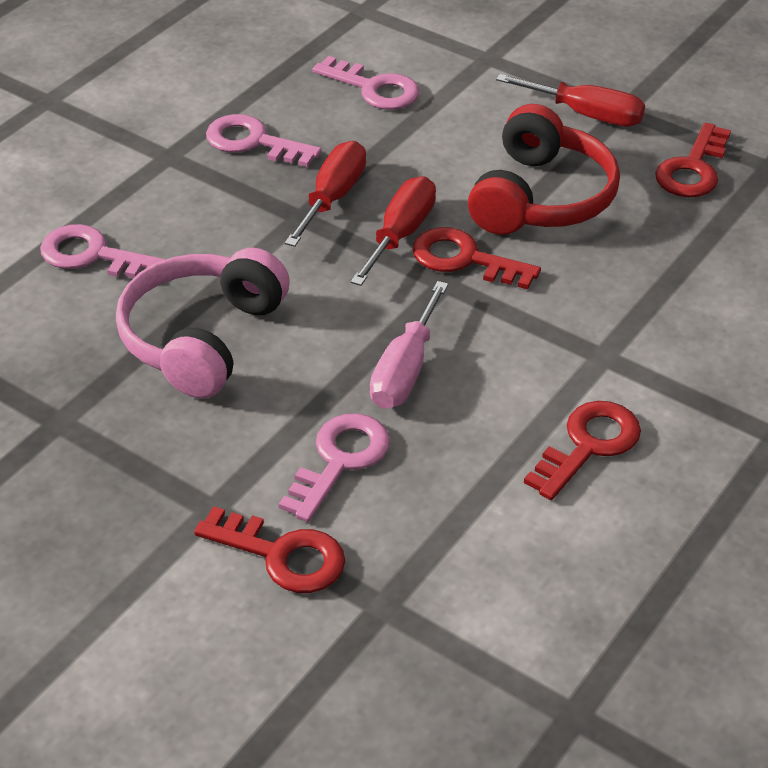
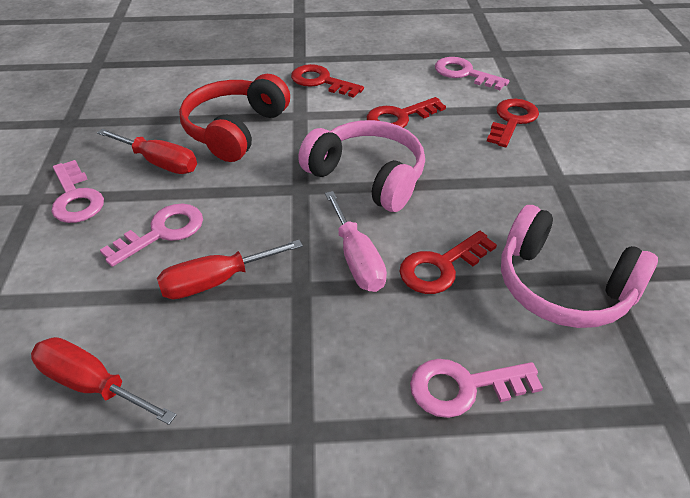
pink headphones: [116,247,290,398] = 1 -> [298,120,425,212] [501,205,658,328] = 2

